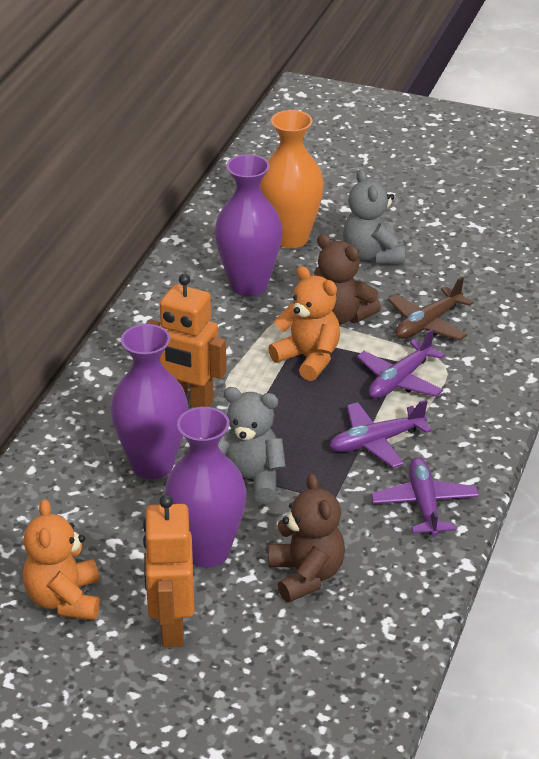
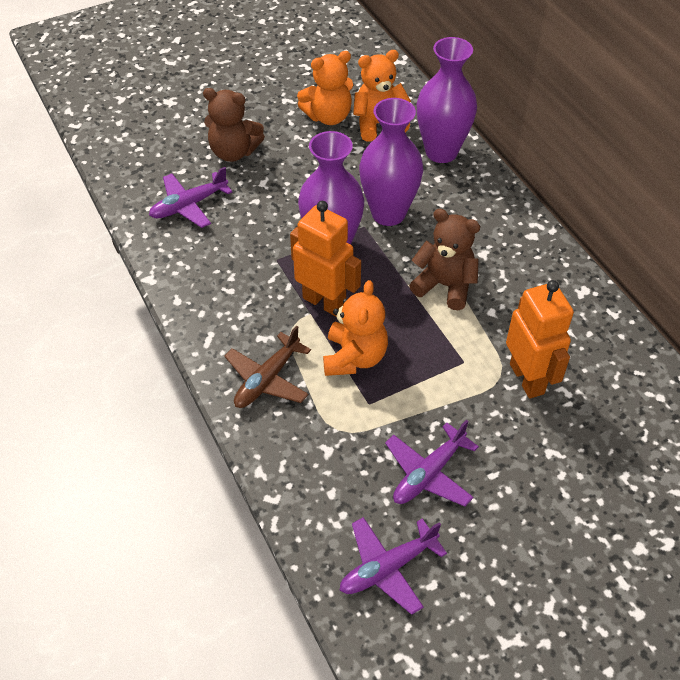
grey teddy bear: [218,387,286,504] [343,169,405,264] = 2 -> none = 0
orange teddy bear: [23,499,100,620] [268,266,340,381] = 2 -> [297,51,353,125] [323,280,388,376] [353,50,411,142] = 3
orange vase: [260,110,324,248] = 1 -> none = 0

